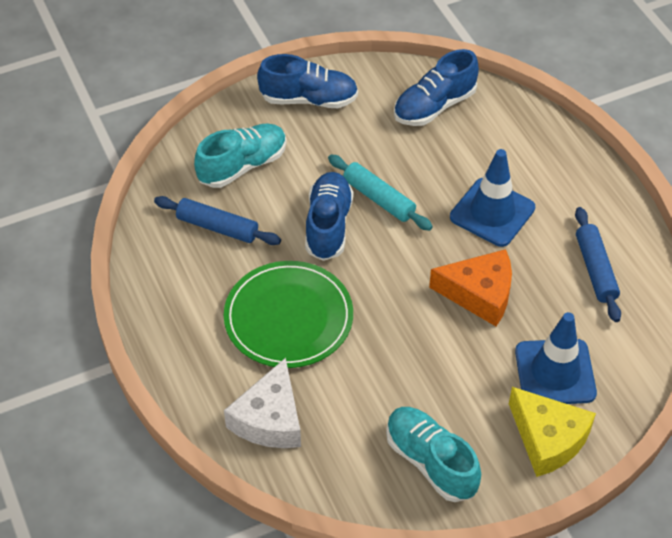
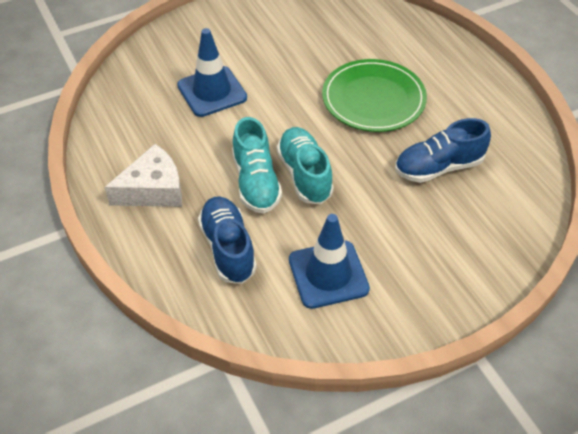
blue rolling pin: [154,196,281,245] [575,207,621,322] = 2 -> none = 0
blue shoe: [257,54,358,108] [305,172,354,261] [394,49,479,126] = 3 -> [198,197,257,284] [395,118,491,183] = 2
orange cheese: [429,249,512,326] = 1 -> none = 0
turquoise rolling pin: [328,154,433,231] = 1 -> none = 0
yellow cheese: [509,387,596,477] = 1 -> none = 0

